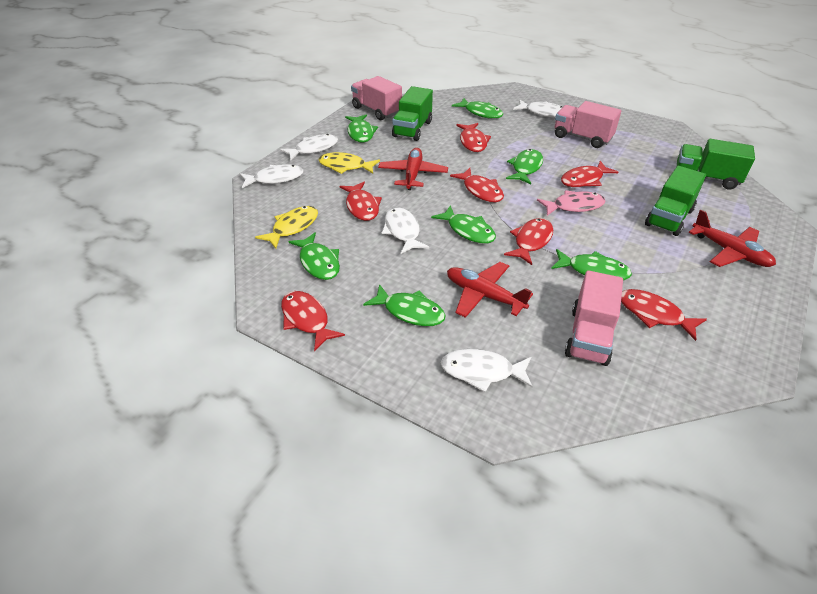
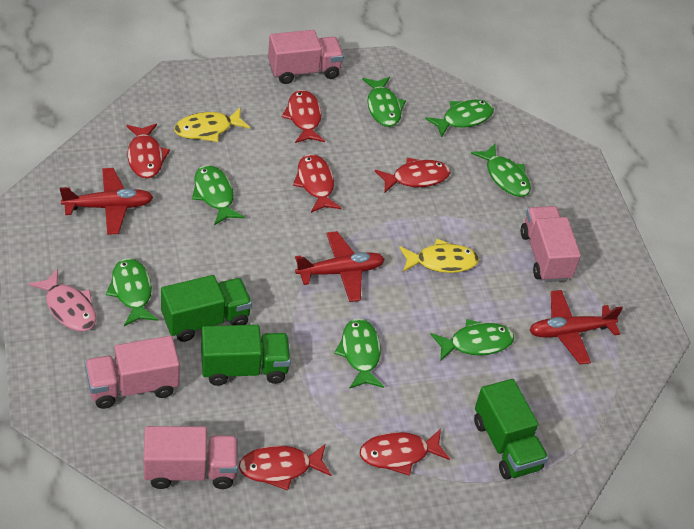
pink truck: [351,76,402,120] [555,101,621,148] [565,270,623,366] = 3 -> [85,336,180,409] [144,426,238,489] [268,30,344,84] [521,206,581,282] = 4
red fish: [281,291,345,352] [340,182,382,221] [450,168,504,203] [456,123,491,152] [504,218,553,265] [561,161,618,187] [621,289,707,341] = 7 -> [126,124,170,179] [239,444,331,490] [281,90,325,143] [293,154,342,213] [360,429,450,476] [375,158,451,192] = 6
white fish: [240,164,304,188] [280,134,338,161] [382,207,429,254] [441,349,533,392] [513,99,562,117] = 5 -> none = 0

